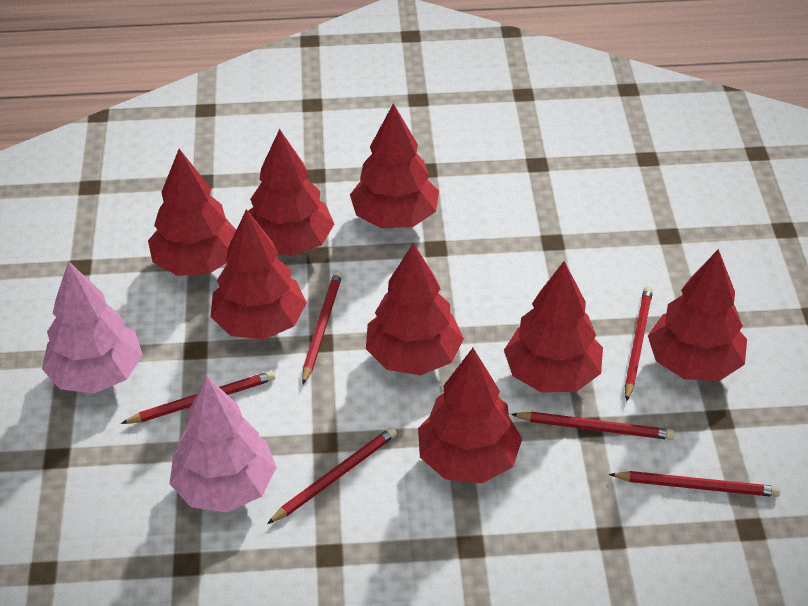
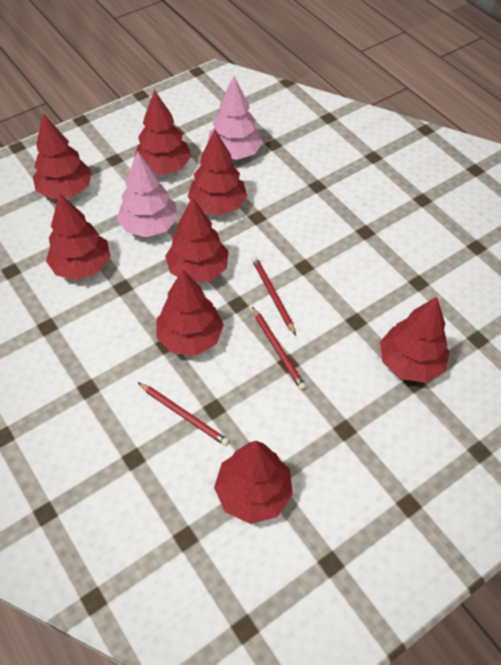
red pencil: [121,371,275,424] [267,427,397,524] [302,271,342,384] [511,412,675,440] [609,471,780,497] [625,286,653,402] = 6 -> [138,382,229,446] [252,257,296,335] [252,307,306,390] = 3

